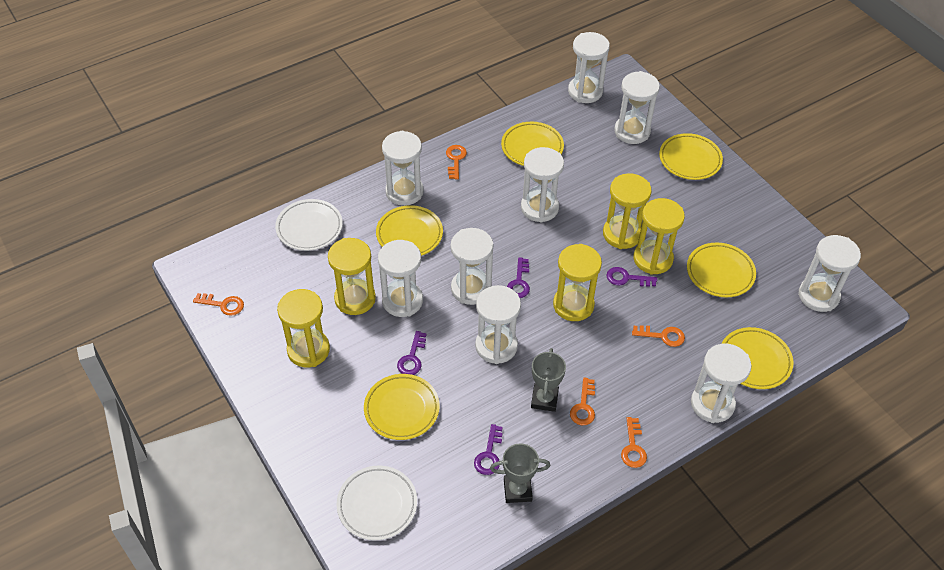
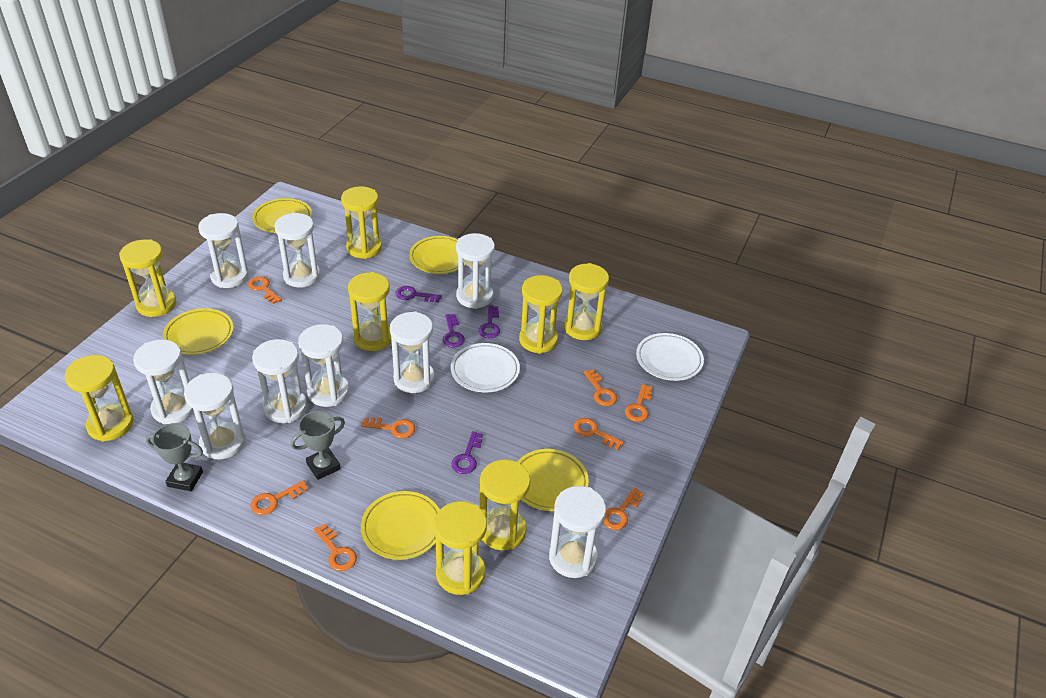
orange key: [193,293,244,316] [446,145,467,179] [570,377,595,425] [621,417,647,468] [632,325,685,347] = 5 -> [248,276,282,304] [251,480,309,515] [314,524,357,571] [361,417,415,438] [574,418,624,450] [584,369,617,406] [603,488,644,530] [625,384,652,422] = 8
yellow hourglass: [277,289,330,367] [328,238,376,315] [553,244,602,321] [603,173,651,249] [633,198,685,275] = 5 -> [65,355,134,442] [119,239,176,317] [341,186,382,259] [348,272,392,351] [434,501,487,595] [480,460,530,550] [519,275,563,354] [564,263,609,340] = 8
yellow plate: [364,374,440,440] [376,205,443,256] [501,122,564,166] [659,133,723,180] [687,243,756,297] [722,327,793,389] = 6 -> [163,308,234,355] [252,198,312,233] [361,491,440,560] [409,236,465,274] [517,449,589,511] = 5

